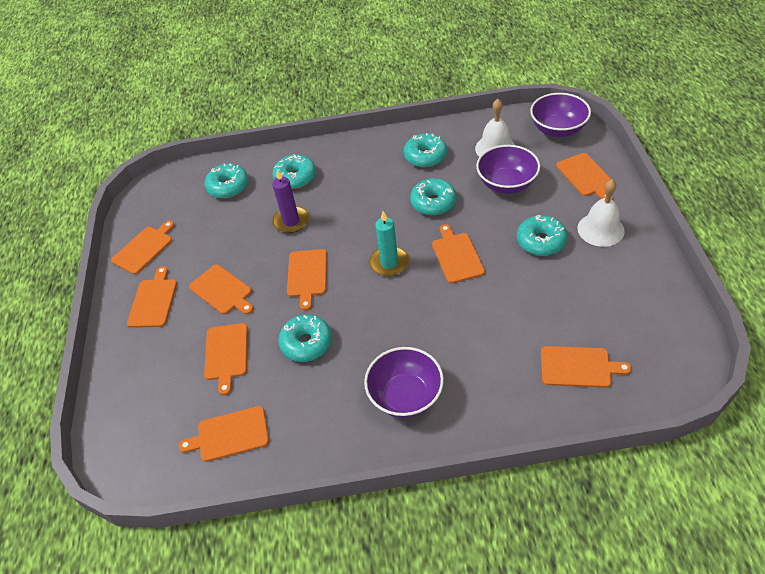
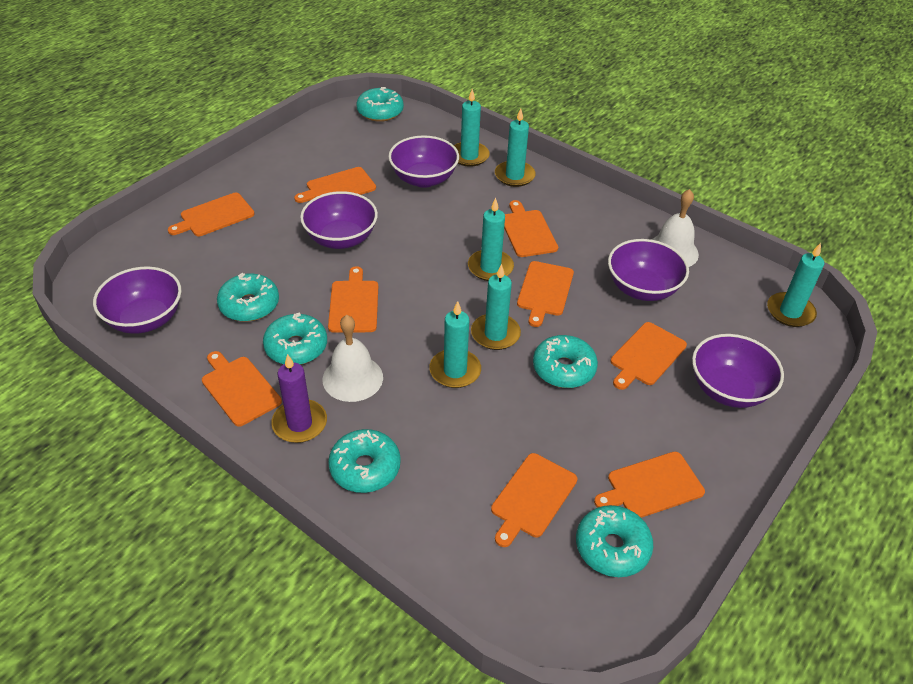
purple bowl: [364,347,444,418] [476,145,540,194] [530,93,591,137] = 3 -> [93,267,181,334] [300,191,378,249] [388,135,459,188] [608,239,689,301] [692,334,784,408] = 5
turquoise candle: [369,211,409,276] = 1 -> [429,301,481,388] [454,89,490,167] [468,198,514,281] [471,264,521,350] [495,108,536,187] [767,243,824,327] = 6

